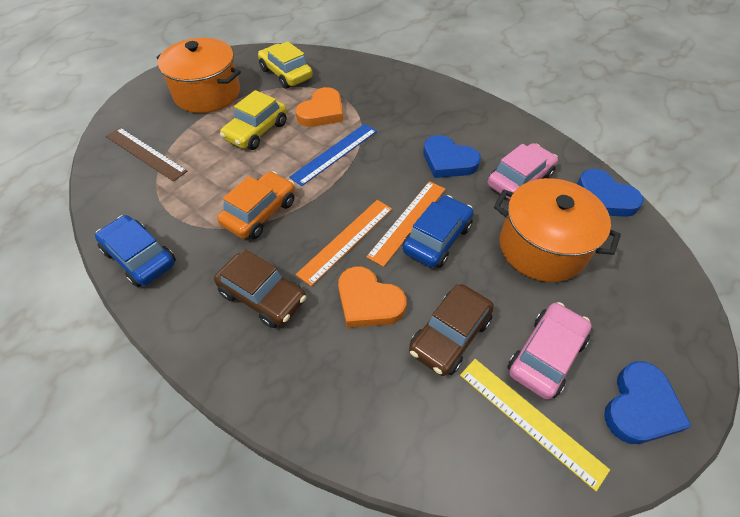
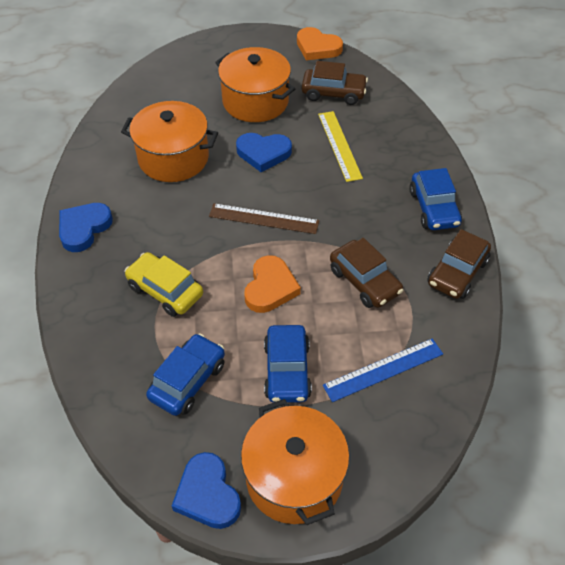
blue car: [95,215,176,287] [403,195,474,268] = 2 -> [146,333,225,416] [264,325,312,403] [409,168,462,230] = 3
brown car: [214,249,306,328] [409,284,494,376] = 2 -> [302,61,368,105] [330,238,403,308] [427,229,491,299] = 3
orange car: [217,171,295,239] = 1 -> none = 0
orange pot: [157,38,241,113] [494,178,621,282] = 2 -> [121,101,218,182] [215,47,295,122] [241,399,350,525] = 3
orange ruler: [296,200,392,286] [366,181,445,267] = 2 -> none = 0
pink car: [488,143,558,200] [507,302,592,400] = 2 -> none = 0
yellow car: [220,90,287,150] [258,41,313,89] = 2 -> [125,252,203,317] = 1

